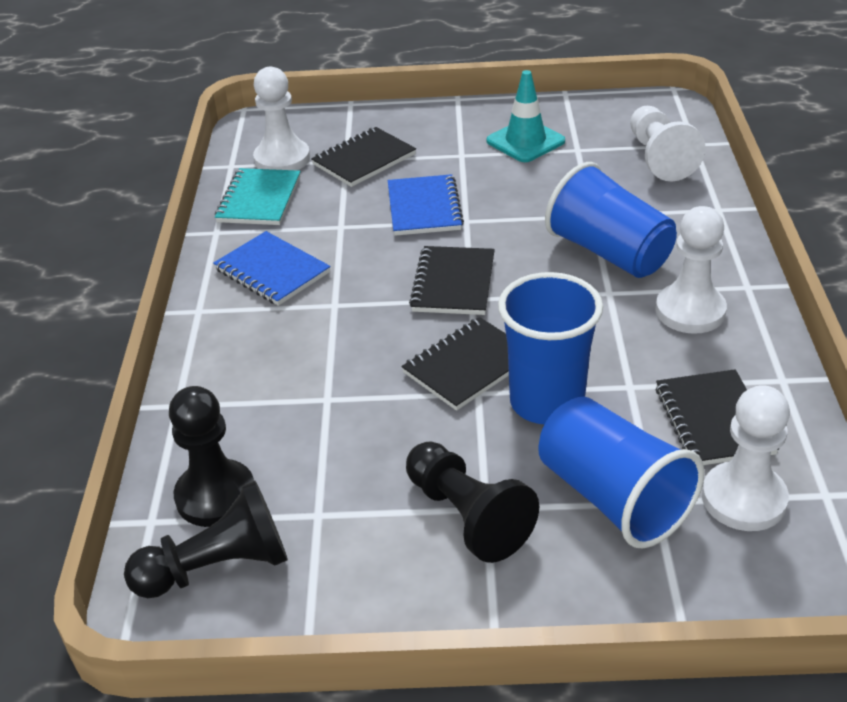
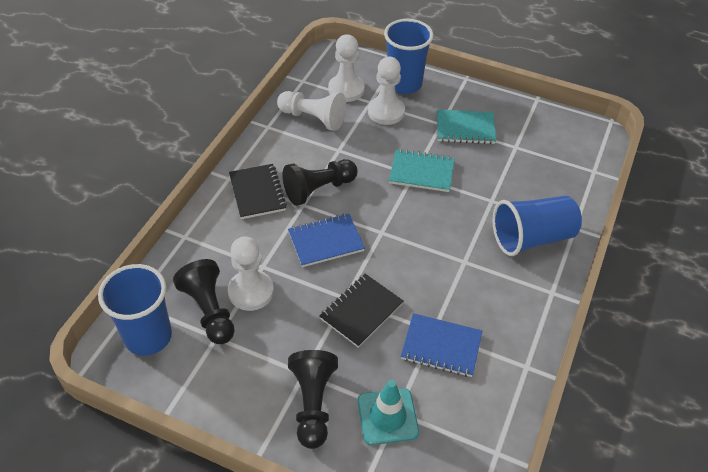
black notebook: [311,127,416,187] [402,317,509,411] [409,246,495,315] [656,369,779,465] = 4 -> [229,164,287,219] [320,274,403,348] = 2
turquoise notebook: [215,168,301,225] = 1 -> [389,149,455,192] [437,110,496,144] = 2

